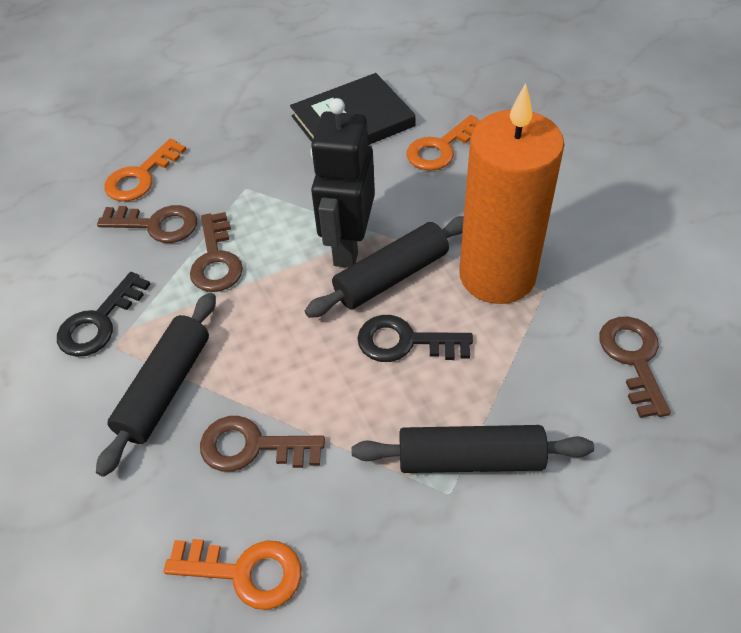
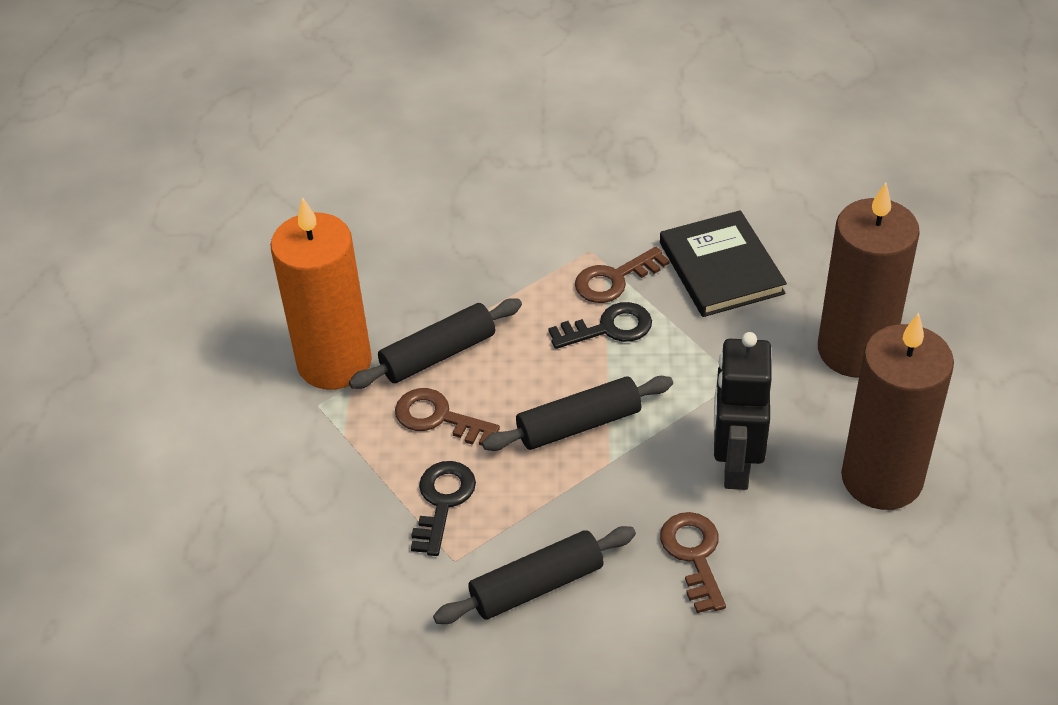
brown candle: none = 0 -> [818,182,920,378] [841,313,954,510] = 2
brown key: [97,205,197,243] [190,212,243,292] [200,416,325,472] [599,317,671,418] = 4 -> [395,388,500,446] [575,247,670,303] [660,512,726,613] = 3
orange key: [104,139,187,201] [164,539,302,610] [407,115,479,171] = 3 -> none = 0

